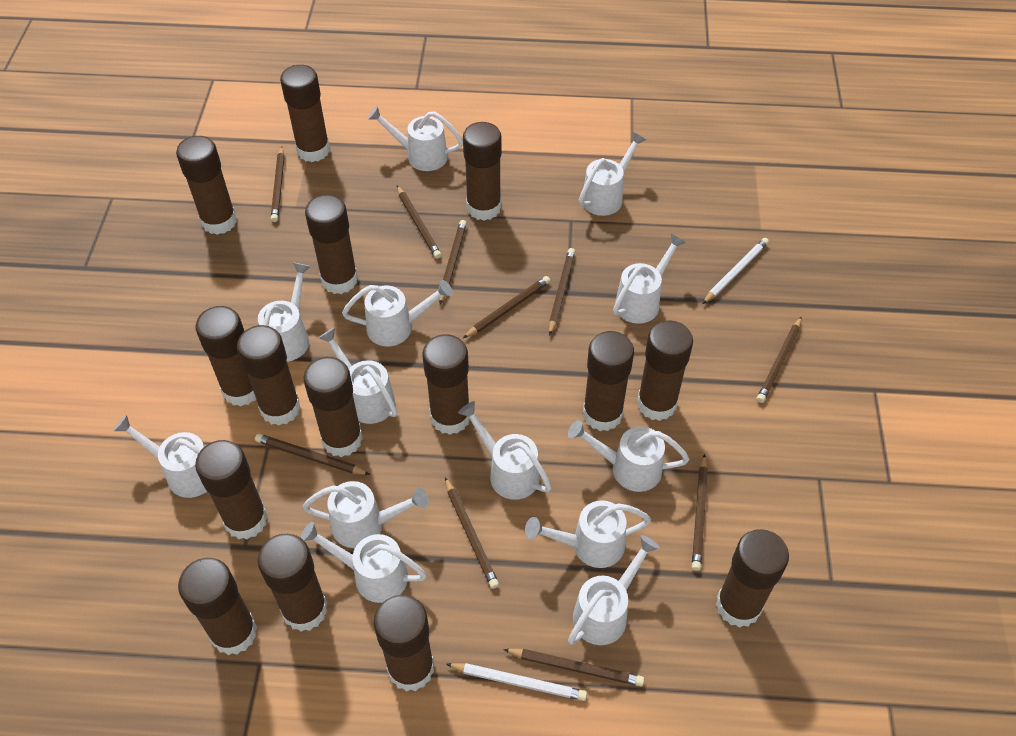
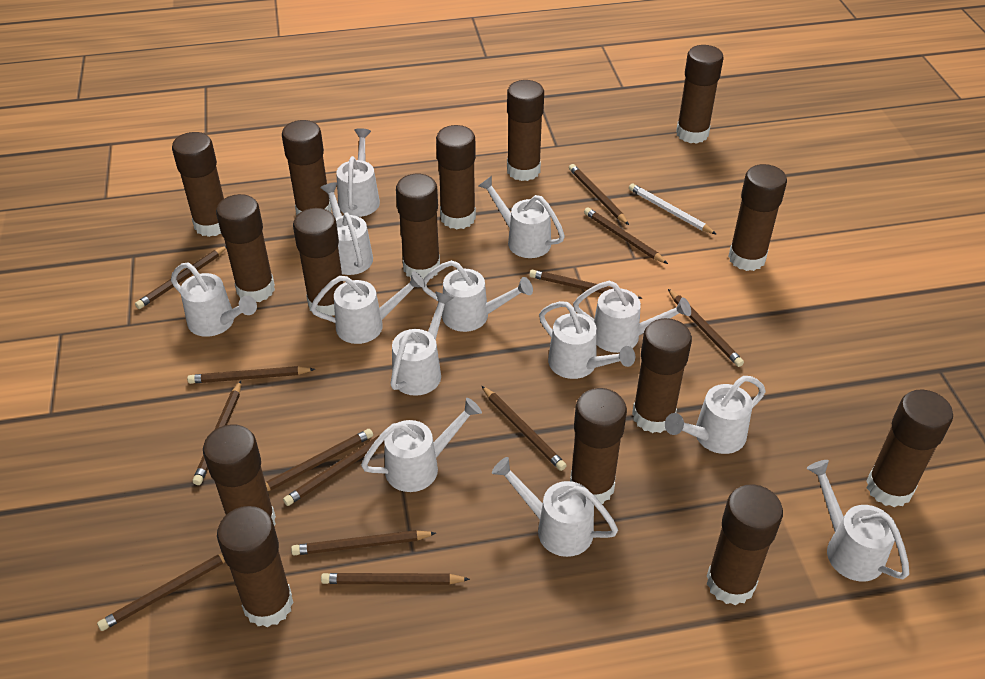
brown pencil: [255,434,370,475] [271,146,285,222] [397,186,442,259] [439,220,467,304] [445,477,499,589] [463,276,550,338] [503,649,644,686] [549,248,575,336] [692,454,708,571] [757,316,802,403] = 10 -> [97,554,225,631] [135,246,226,309] [187,366,315,384] [193,381,241,485] [265,429,373,491] [283,435,384,506] [291,530,436,555] [321,573,470,585] [482,386,567,471] [529,270,643,299] [569,164,629,225] [584,207,668,264] [668,289,744,367] = 13
white pencil: [446,663,587,701] [702,238,769,304] = 2 -> [629,183,717,235] = 1

